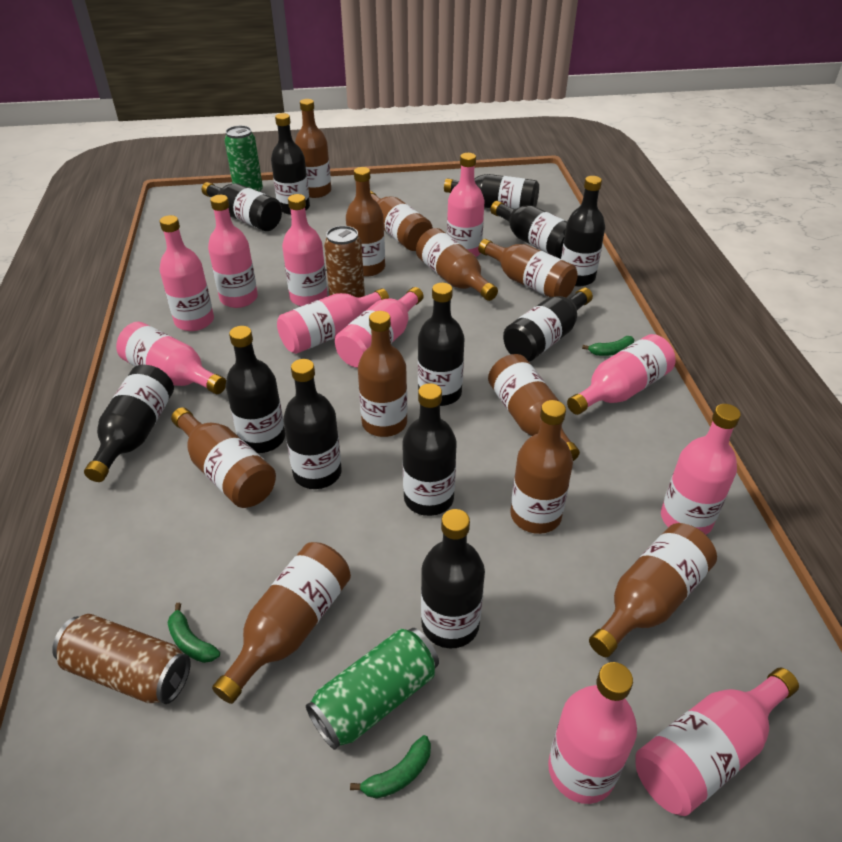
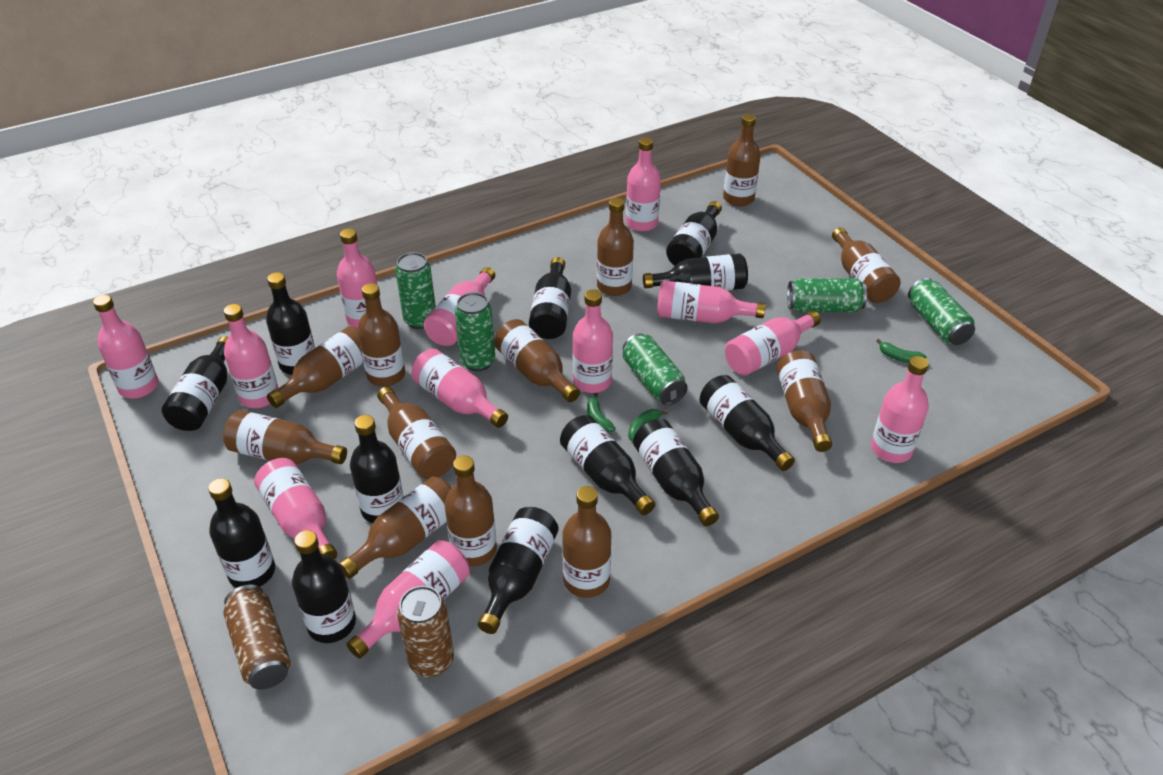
brown bottle: [171,407,276,508] [212,542,351,704] [295,99,331,198] [346,167,385,277] [358,311,407,437] [370,191,433,251] [416,228,498,301] [478,239,578,298] [488,354,580,461] [511,400,573,534] [589,523,717,657] = 11 -> [223,410,347,464] [267,326,363,408] [339,477,452,579] [357,283,405,386] [377,387,456,479] [444,455,497,566] [494,319,580,402] [562,486,611,598] [597,198,634,296] [723,114,761,206] [777,350,832,452] [832,227,901,303] = 12
green can: [225,125,263,192] [306,628,439,750] = 2 -> [395,252,436,329] [455,292,495,371] [623,333,688,405] [787,278,867,312] [908,278,975,345] = 5
pink bottle: [116,322,226,394] [160,215,214,331] [208,195,258,308] [277,288,389,354] [282,194,328,306] [335,287,424,368] [447,153,484,257] [548,662,637,804] [567,334,676,415] [635,668,799,816] [661,404,741,534] = 11 -> [93,295,158,399] [224,304,278,408] [254,458,337,559] [337,228,381,328] [346,540,470,659] [411,348,508,428] [424,267,495,346] [573,289,613,393] [626,137,661,232] [657,281,766,323] [725,311,821,376] [871,356,929,463] = 12

